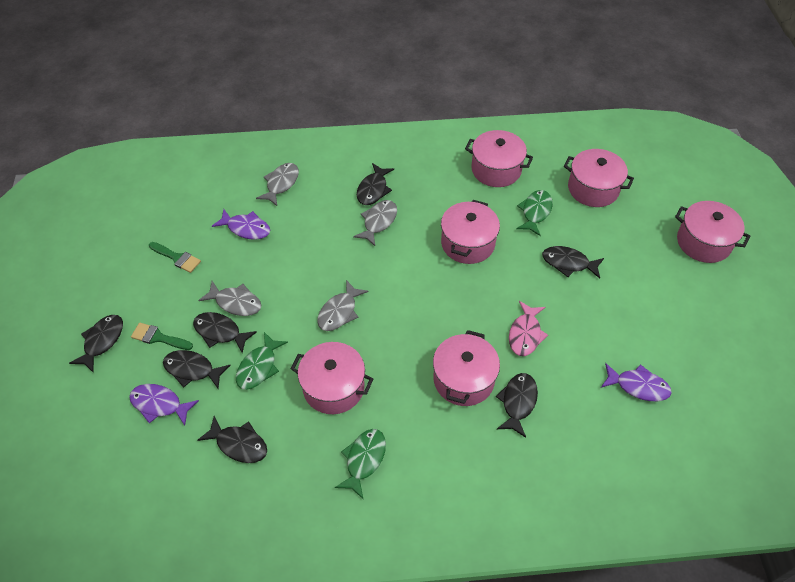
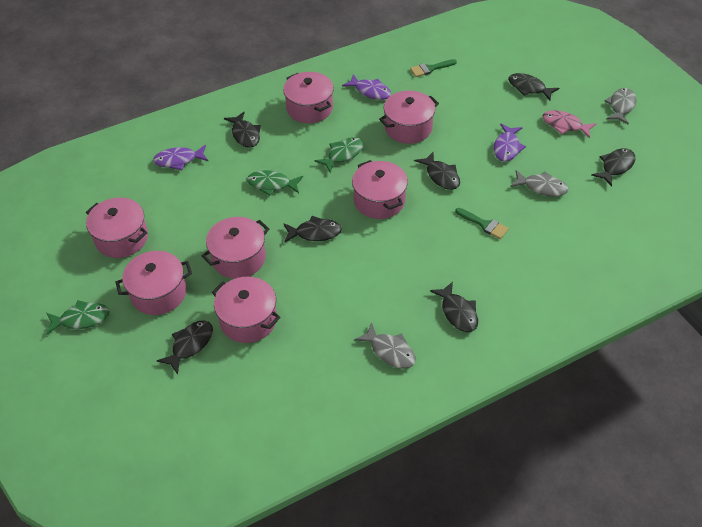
grey fish: [198,281,261,316] [256,163,299,206] [317,280,368,331] [353,200,397,246] = 4 -> [354,322,416,369] [510,170,569,197] [605,88,636,125] = 3
pink pot: [290,342,373,414] [433,330,500,406] [441,200,500,264] [465,130,533,187] [564,149,634,207] [675,201,750,263] = 6 -> [86,198,148,258] [116,251,192,315] [202,217,269,279] [212,277,280,343] [283,72,334,123] [352,160,408,219] [379,91,439,144] = 7

